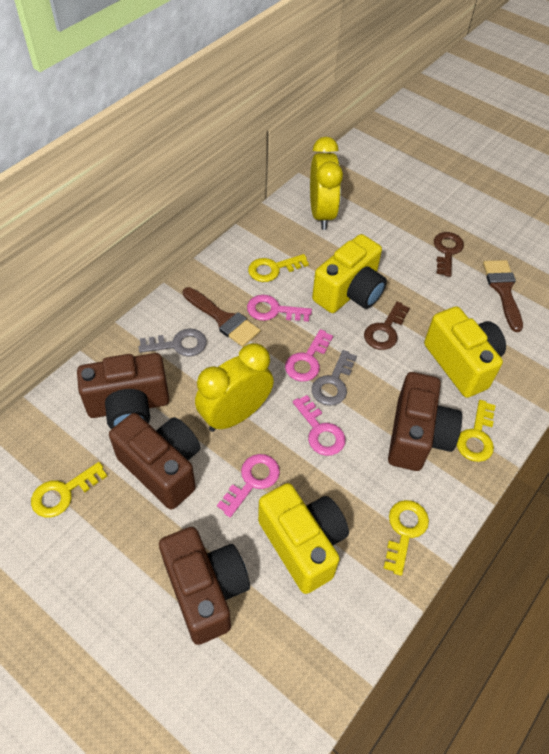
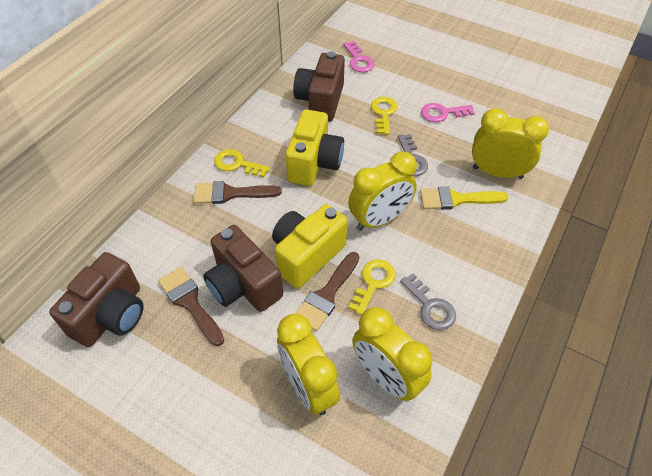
brown brush: [182,287,260,347] [483,260,523,332] = 2 -> [158,267,224,346] [194,181,282,204] [295,252,359,331] = 3
brown camera: [77,353,169,429] [109,413,200,510] [159,527,250,645] [388,372,462,471] = 4 -> [49,252,144,347] [203,225,283,312] [293,51,345,122] = 3
brown key: [364,302,410,350] [434,232,464,277] = 2 -> none = 0
pink key: [217,454,280,517] [247,295,312,322] [285,329,333,382] [293,395,345,456] = 4 -> [344,41,375,72] [421,103,475,122] = 2
yellow brush: none = 0 -> [420,187,508,210] = 1
yellow camera: [258,483,349,594] [312,234,387,313] [424,306,506,398] = 3 -> [272,204,348,288] [286,110,344,186] = 2
yellow clock: [195,343,274,432] [310,137,343,230] = 2 -> [277,314,340,415] [348,151,417,231] [352,307,433,401] [472,108,549,179] = 4
yellow key: [31,462,107,517] [248,254,309,282] [384,500,429,576] [457,400,496,462] = 4 -> [214,149,270,178] [348,260,396,315] [371,97,398,135] = 3

